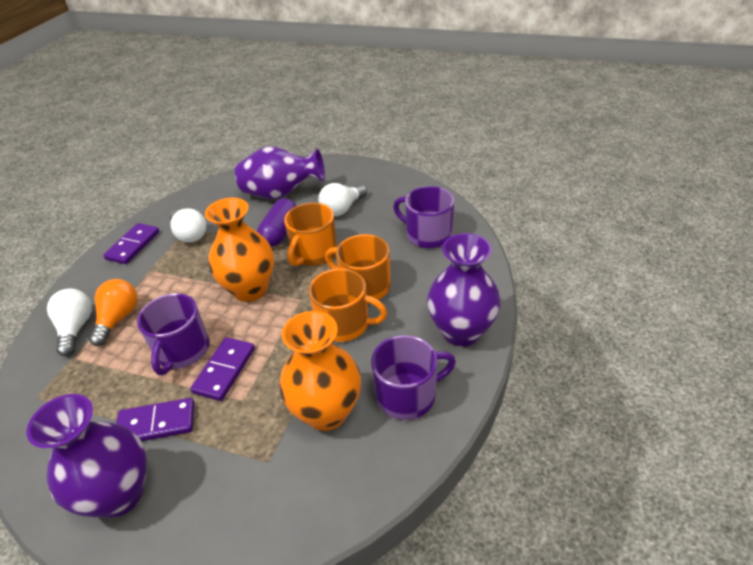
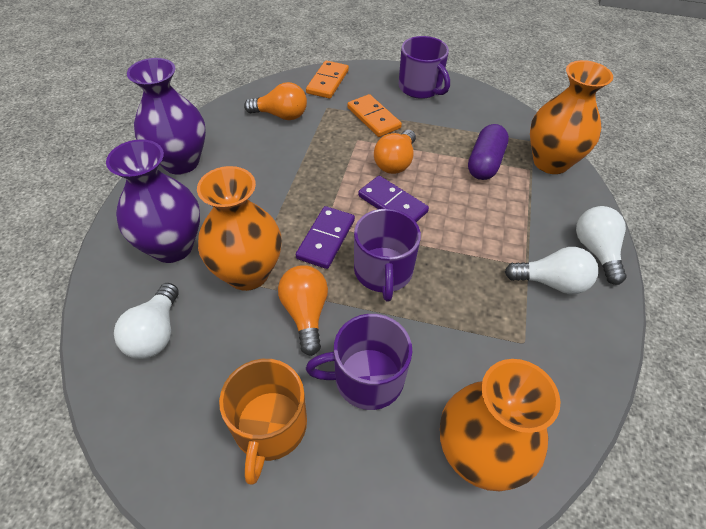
orange domino: none = 0 -> [306,60,349,99] [347,94,402,137] = 2
orange light bulb: [89,279,138,346] = 1 -> [244,82,307,120] [278,265,328,356] [374,130,416,174] = 3
orange mug: [284,203,337,266] [309,268,387,342] [325,234,391,300] = 3 -> [219,359,307,484] = 1
orange vase: [205,198,274,302] [279,311,361,431] = 2 -> [197,166,282,291] [440,359,560,491] [530,60,613,174] = 3
purple domino: [103,223,160,264] [116,398,195,441] [190,337,255,401] = 3 -> [296,206,355,269] [358,176,429,222] = 2
purple vase: [27,394,147,518] [235,146,325,199] [427,233,501,347] = 3 -> [106,139,200,263] [127,58,206,175] = 2

